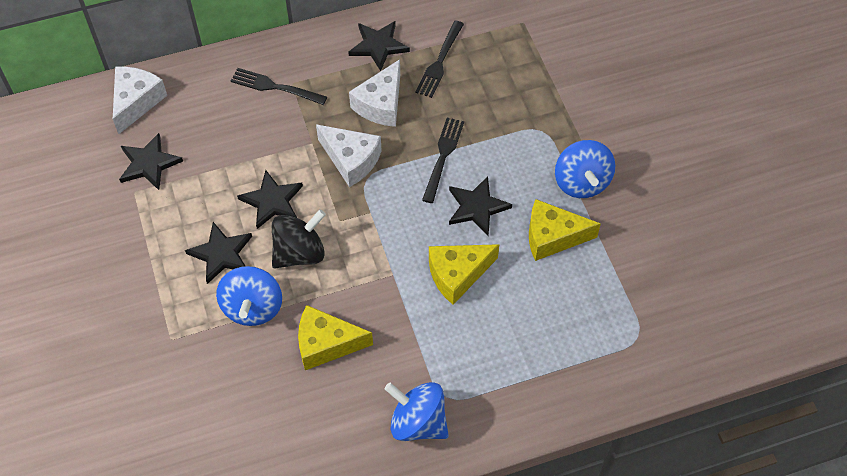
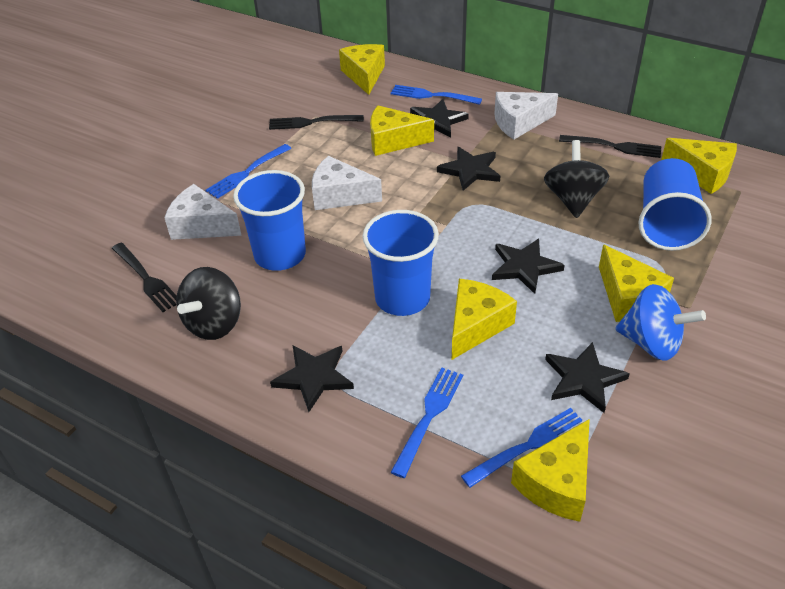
black spinning top: [272,209,326,269] = 1 -> [176,267,241,340] [544,140,609,218] = 2
blue cup: none = 0 -> [233,170,306,271] [363,210,439,316] [638,158,712,251] = 3
blue fork: none = 0 -> [206,144,292,199] [391,85,482,105] [391,367,463,478] [461,408,582,488] = 4
blue spinning top: [216,266,282,326] [385,382,449,441] [555,140,616,198] = 3 -> [615,284,706,361] = 1
yellow cheese: [298,305,373,370] [429,244,499,305] [529,199,601,261] = 3 -> [339,44,385,95] [370,105,434,156] [452,279,517,360] [511,419,590,522] [599,244,674,322] [661,138,737,194] = 6

